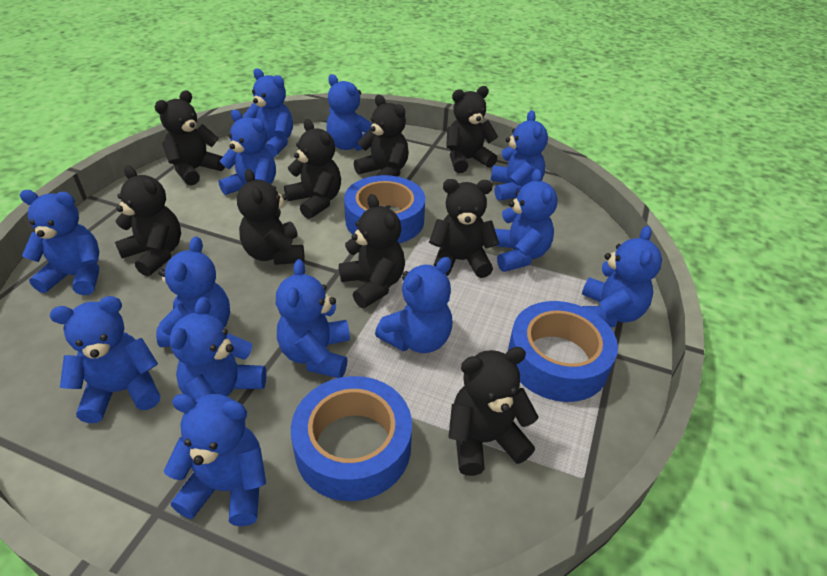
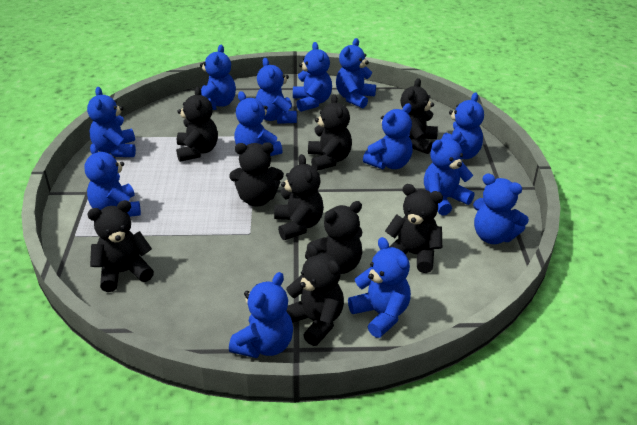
blue tape: [291,376,412,501] [344,175,425,243] [508,301,618,402] = 3 -> none = 0

